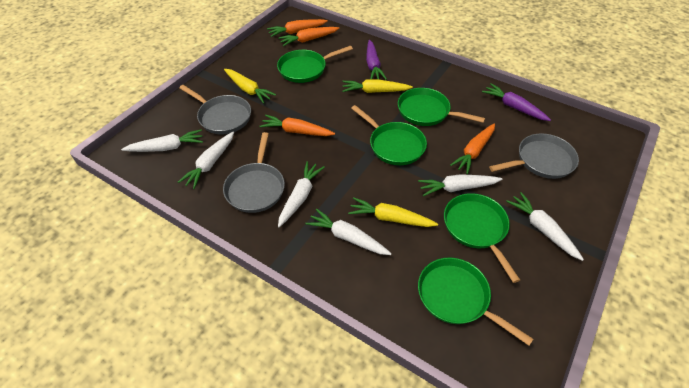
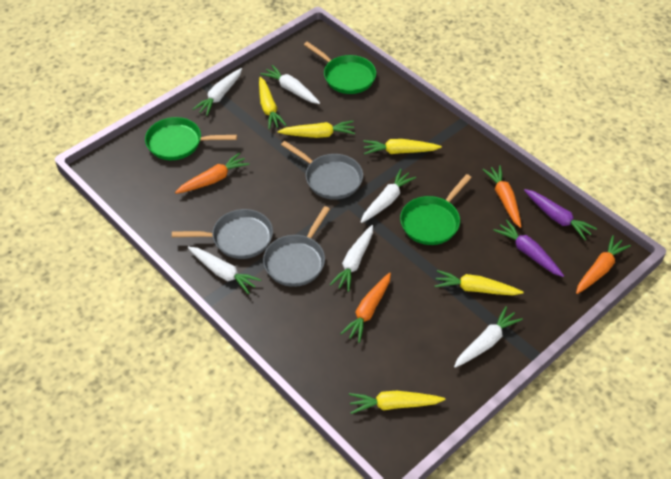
green pan: [277,46,353,83] [351,105,427,165] [398,88,485,126] [418,257,533,346] [444,193,520,283] = 5 -> [145,117,237,160] [304,41,376,94] [400,174,472,245] = 3
yellow carrot: [224,69,276,104] [342,79,413,93] [348,197,438,227] = 3 -> [259,77,287,130] [277,121,355,138] [349,391,445,414] [363,139,442,155] [435,270,523,295] = 5

